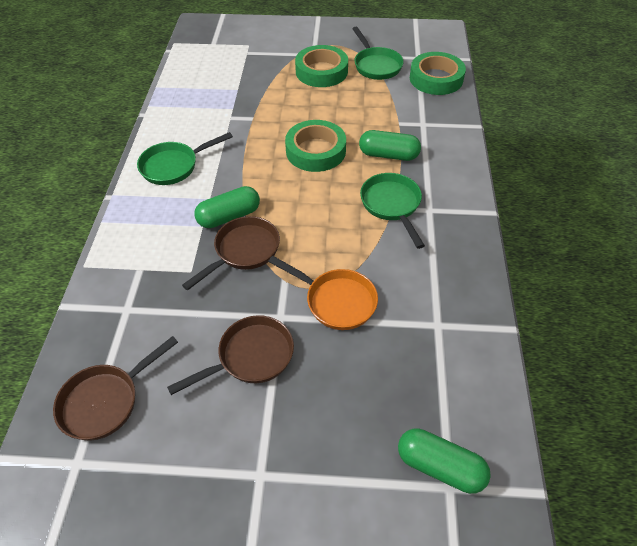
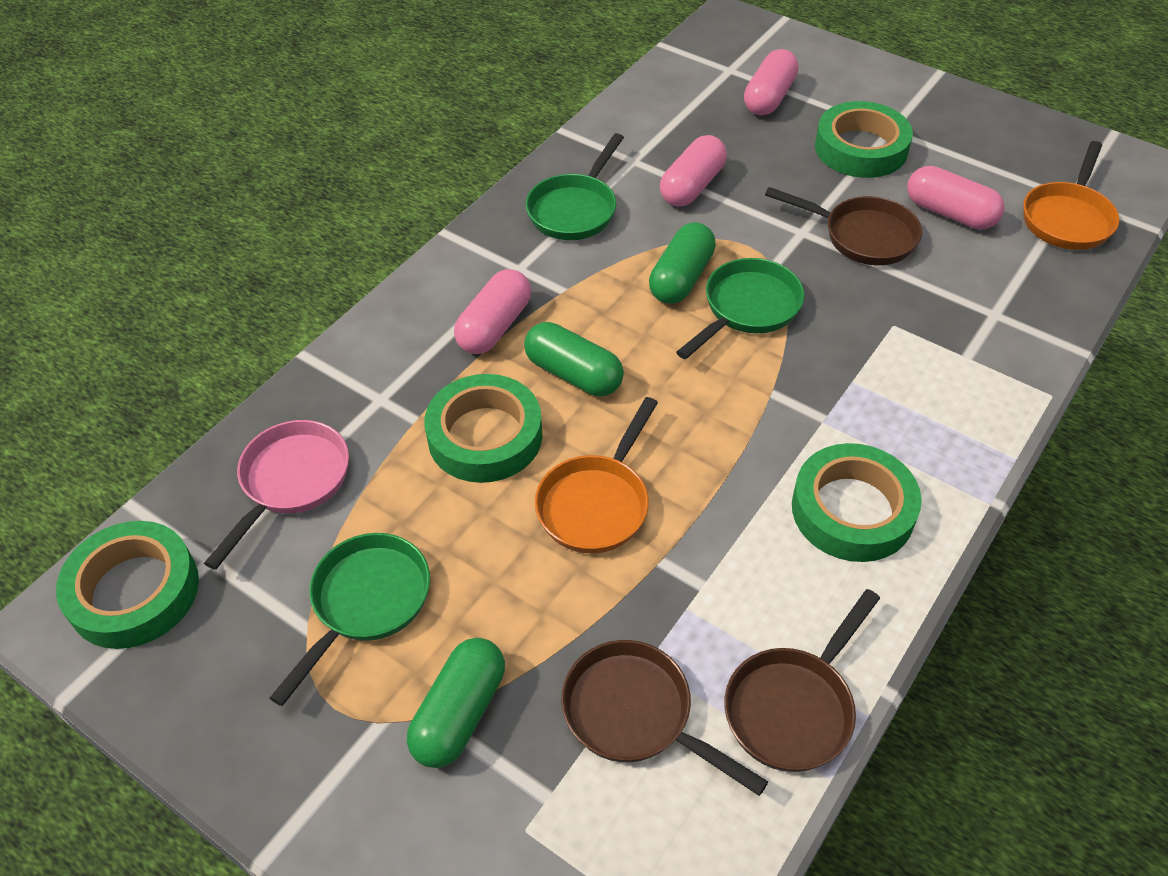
green tape: [285,120,346,172] [295,45,348,87] [410,52,466,95] = 3 -> [56,521,199,649] [424,374,542,483] [792,443,922,562] [815,101,913,178] = 4
orange pan: [268,256,378,330] = 1 -> [535,397,658,554] [1023,141,1119,250] = 2
pink capsule: none = 0 -> [454,269,531,354] [660,135,727,207] [744,49,798,115] [907,166,1004,230] = 4
pink pan: none = 0 -> [204,420,349,570] = 1

